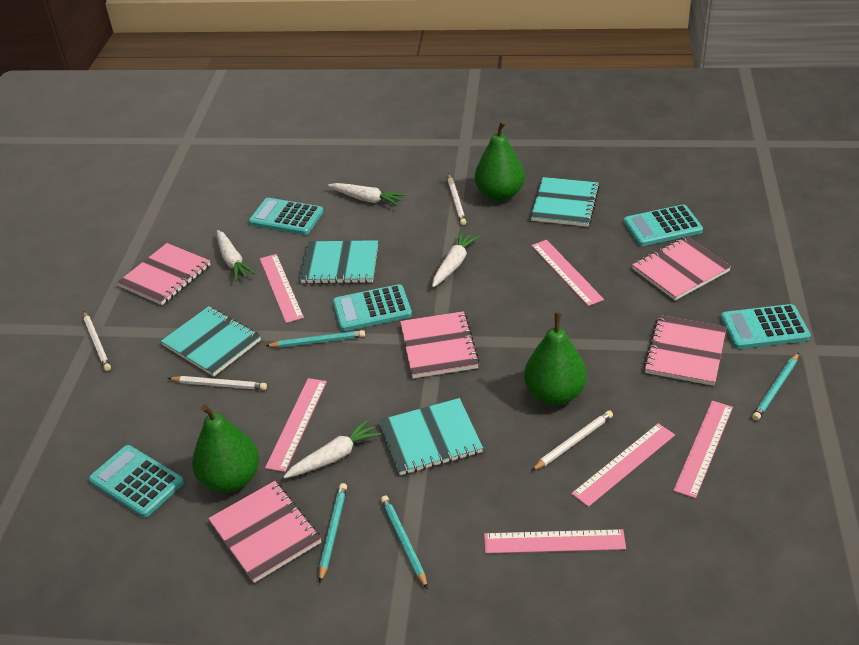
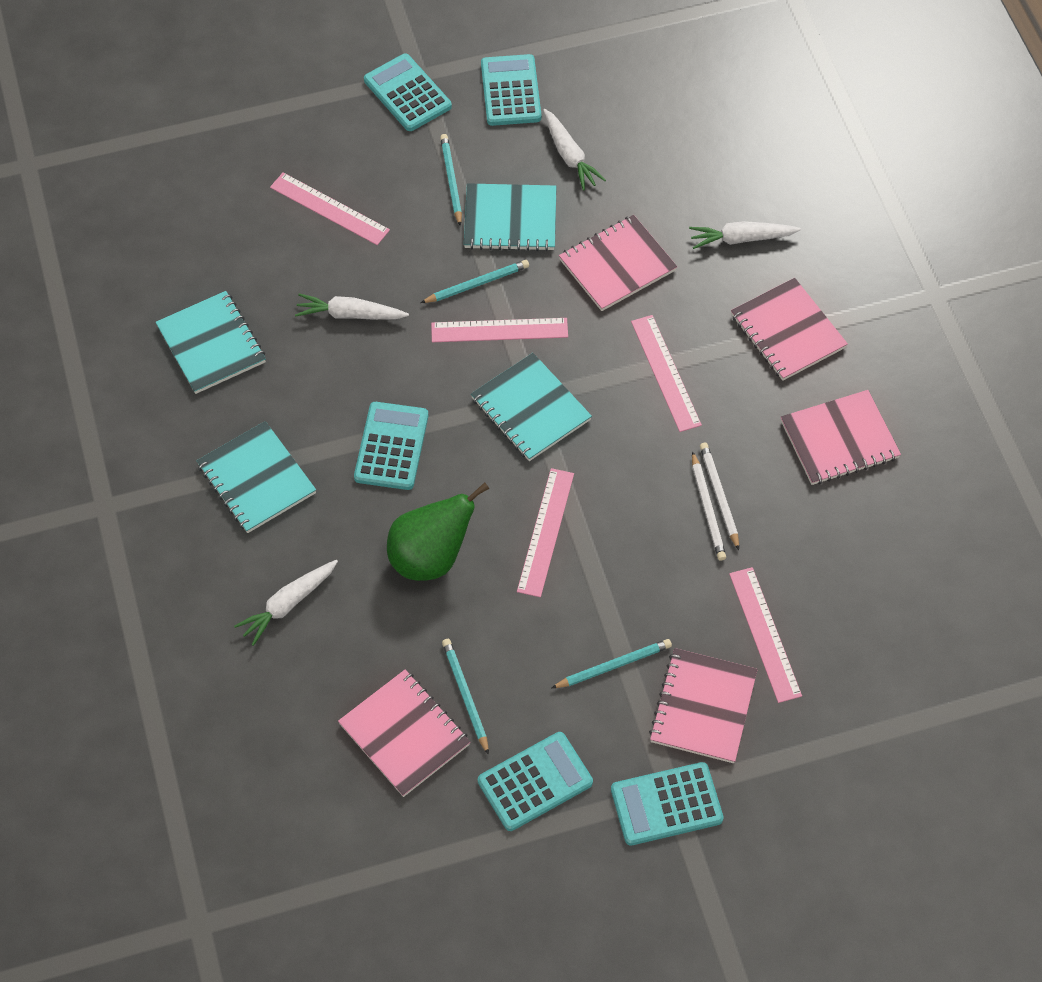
green pear: [192,404,259,493] [475,121,525,201] [524,312,587,405] = 3 -> [387,482,490,581] = 1
pink ruler: [260,254,304,323] [265,378,327,472] [484,529,626,554] [531,240,604,306] [571,423,675,507] [673,401,733,499] = 6 -> [270,173,390,245] [431,318,568,342] [517,468,574,597] [631,315,702,432] [729,567,802,703] = 5
white pencil: [83,311,111,371] [168,376,267,390] [448,174,466,225] [531,410,613,471] = 4 -> [692,451,726,561] [700,442,739,550] = 2

